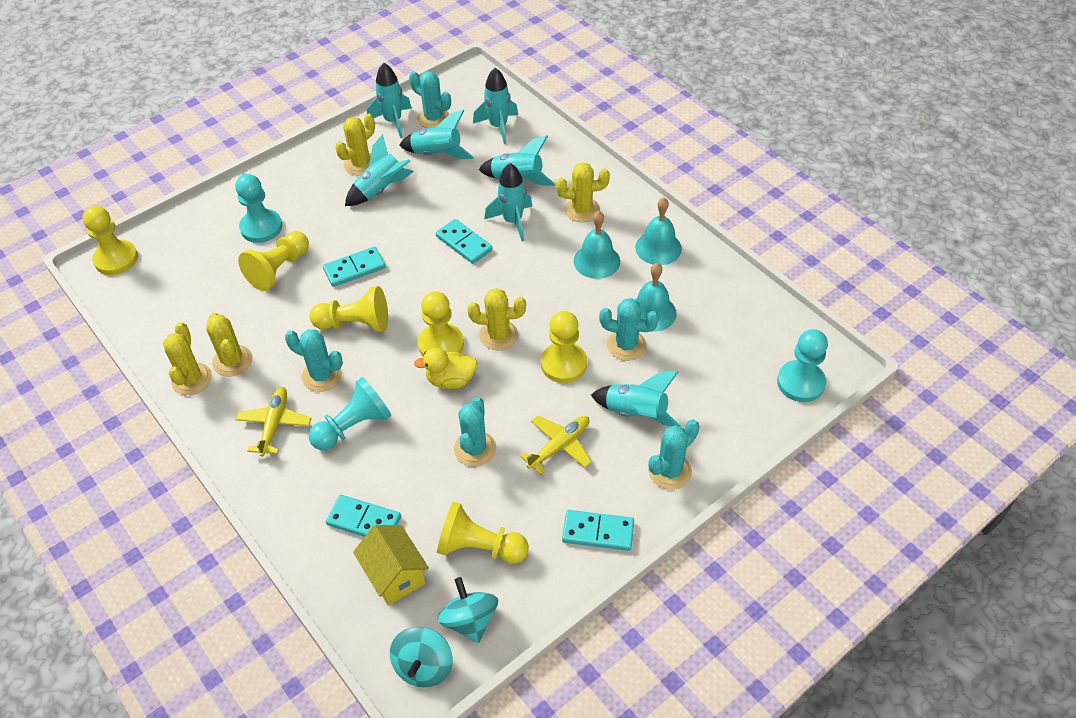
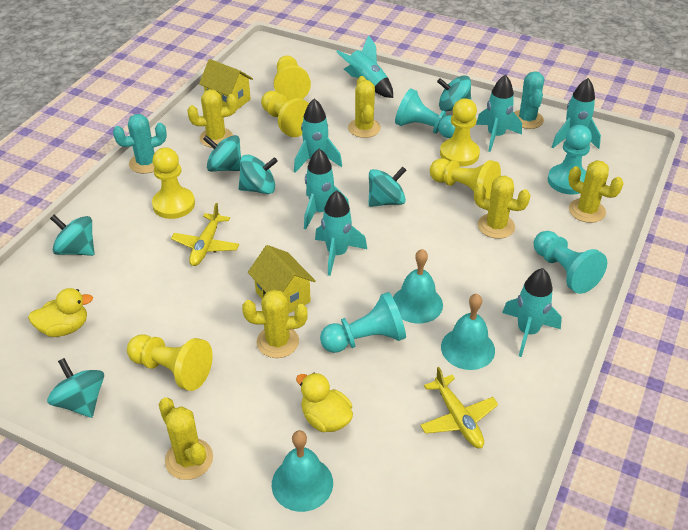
turquoise cactus: [285,329,343,392] [409,71,451,128] [454,397,496,467] [599,298,659,361] [648,419,700,490] = 5 -> [113,114,167,174] [514,71,544,129] = 2
turquoise domino: [323,247,386,287] [326,495,401,537] [436,219,493,264] [562,510,634,551] = 4 -> none = 0
turquoise pawn: [235,174,282,243] [309,377,391,450] [777,329,828,402] = 3 -> [320,292,406,353] [395,88,455,138] [534,231,607,294] [548,125,592,195] = 4
turquoise spinning top: [390,627,453,687] [438,577,498,643] = 2 -> [47,358,104,418] [50,215,95,256] [203,135,241,172] [239,155,278,194] [368,167,406,207] [437,75,471,111] = 6
yellow cactus: [163,322,212,395] [206,313,253,377] [335,114,375,176] [467,288,526,351] [556,162,610,222] = 5 -> [158,398,213,480] [187,89,237,148] [242,289,308,358] [348,76,381,138] [474,176,531,239] [568,160,624,223] = 6
yellow duck: [414,348,478,389] = 1 -> [28,288,93,337] [296,373,353,432] = 2
yellow house: [353,525,429,605] = 1 -> [199,59,253,110] [248,245,316,314] = 2

